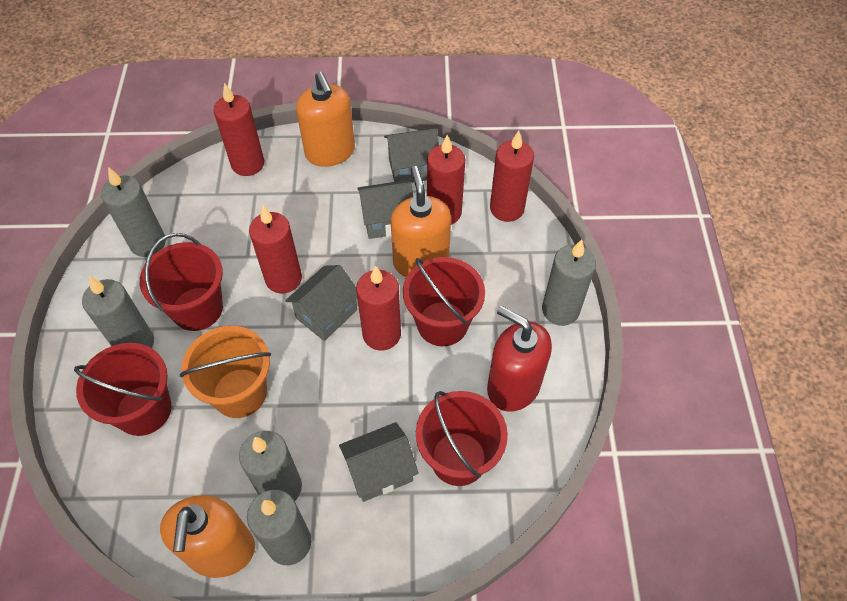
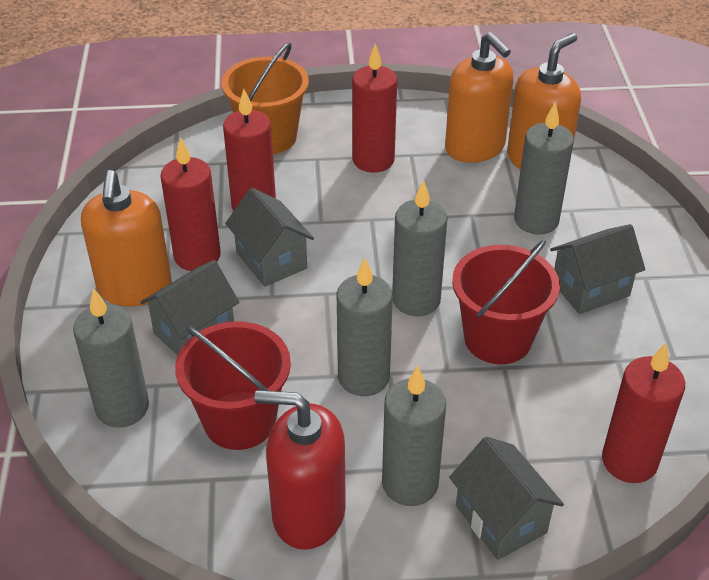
red bucket: [74,343,172,436] [140,233,223,331] [403,257,485,346] [416,391,508,486] = 4 -> [175,321,291,450] [452,240,560,364] = 2
red candle: [213,83,264,176] [249,206,302,293] [356,266,401,351] [427,135,465,225] [490,130,534,222] = 5 -> [160,137,221,271] [223,89,276,211] [352,44,397,173] [602,343,685,483] = 4

